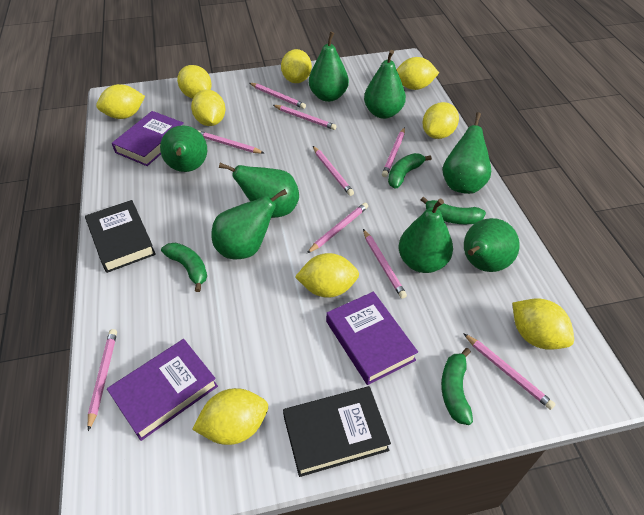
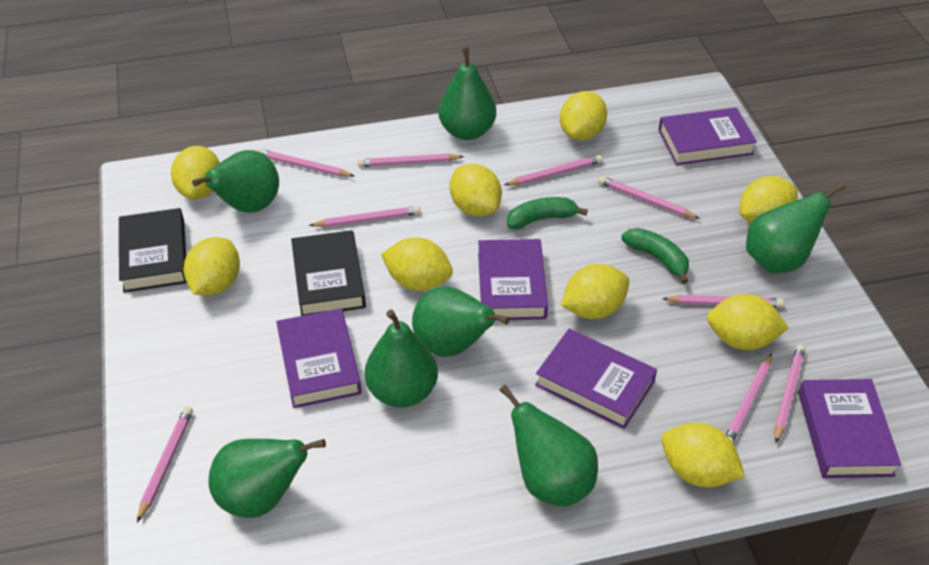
green banana: [161,243,207,292] [388,153,432,189] [421,197,486,224] [441,348,473,425] = 4 -> [507,197,588,229] [622,228,689,284] = 2
green pear: [160,125,207,172] [211,189,287,259] [219,163,299,218] [309,31,349,102] [364,50,406,119] [399,199,453,273] [442,112,491,194] [464,218,520,272] = 8 -> [192,150,279,213] [208,439,326,518] [365,310,438,408] [412,286,510,357] [438,47,496,140] [499,385,598,507] [746,183,846,273] = 7
purple book: [107,339,218,441] [112,111,184,166] [326,292,418,385] = 3 -> [276,308,362,408] [478,239,548,320] [535,329,657,429] [658,107,757,165] [798,379,901,478] = 5

